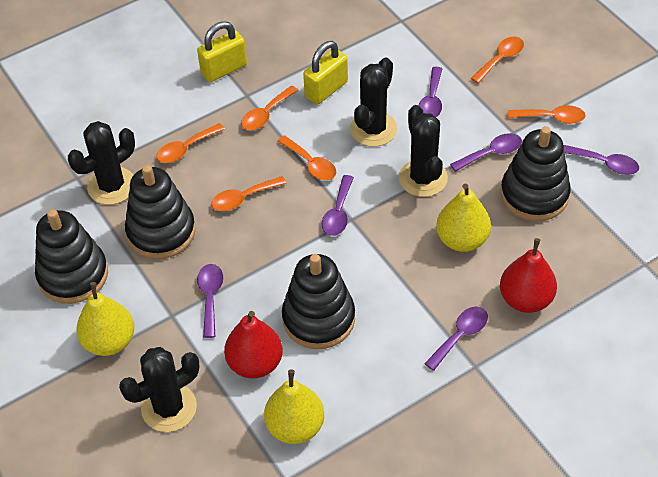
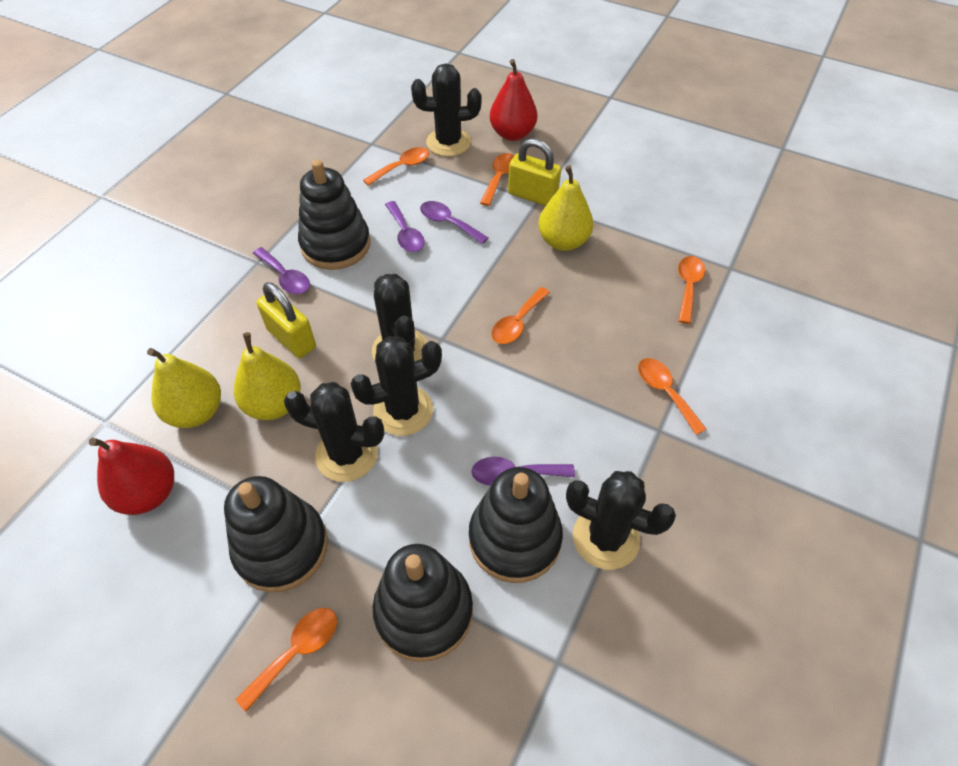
black cactus: [68,121,135,205] [119,347,199,432] [350,57,397,147] [399,105,448,197] = 4 -> [284,382,384,482] [350,336,442,436] [372,274,428,362] [411,63,481,157] [566,471,676,570] = 5
purple spoon: [197,264,223,338] [322,175,354,236] [418,67,442,117] [424,307,488,371] [450,133,522,172] [564,145,639,175] = 6 -> [253,247,310,294] [385,201,425,252] [420,201,489,244] [471,457,575,486] = 4

